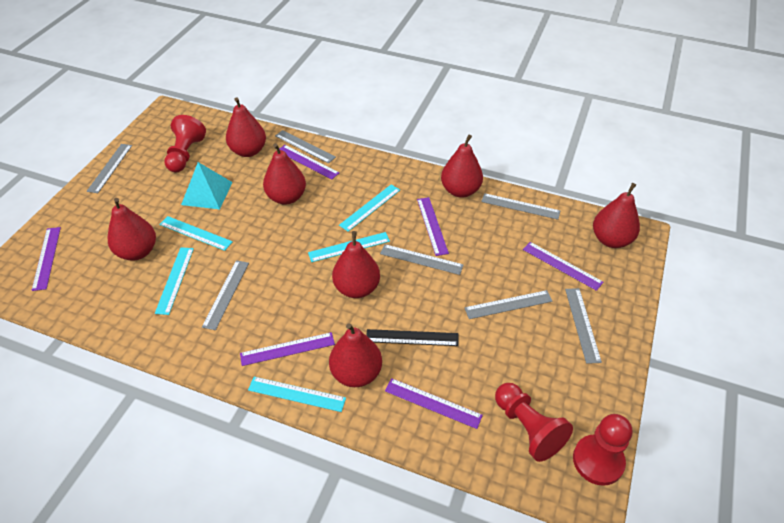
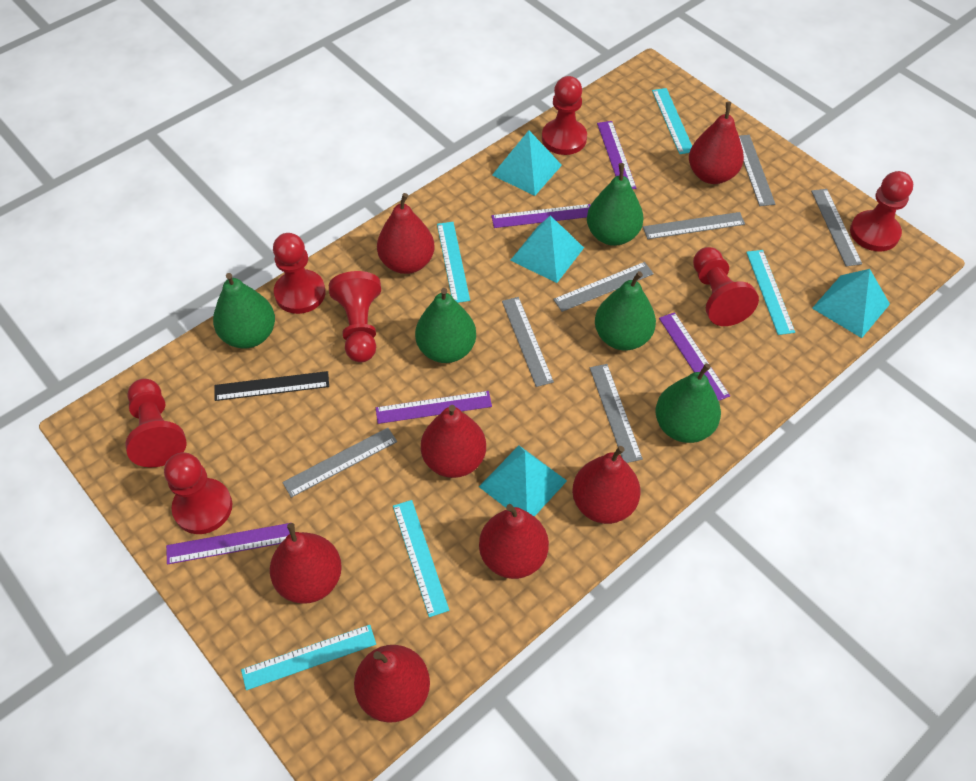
green pear: none = 0 -> [213,273,275,348] [415,288,476,363] [587,163,644,246] [595,271,656,350] [655,363,721,443] = 5
purple ruler: [32,227,61,291] [240,332,335,366] [280,145,339,180] [385,378,483,429] [417,197,449,256] [523,242,603,291] = 6 -> [166,523,290,565] [376,391,492,424] [491,204,591,228] [597,121,636,189] [659,312,730,401] = 5
red pawn: [164,115,206,172] [495,383,573,462] [573,414,633,486] = 3 -> [125,379,187,467] [164,452,232,534] [273,233,326,314] [329,271,381,362] [542,76,587,155] [693,247,759,326] [850,171,913,251] = 7
turquoise pyramid: [181,162,233,209] = 1 -> [479,446,567,517] [492,130,562,196] [510,216,584,283] [812,269,890,338] = 4

